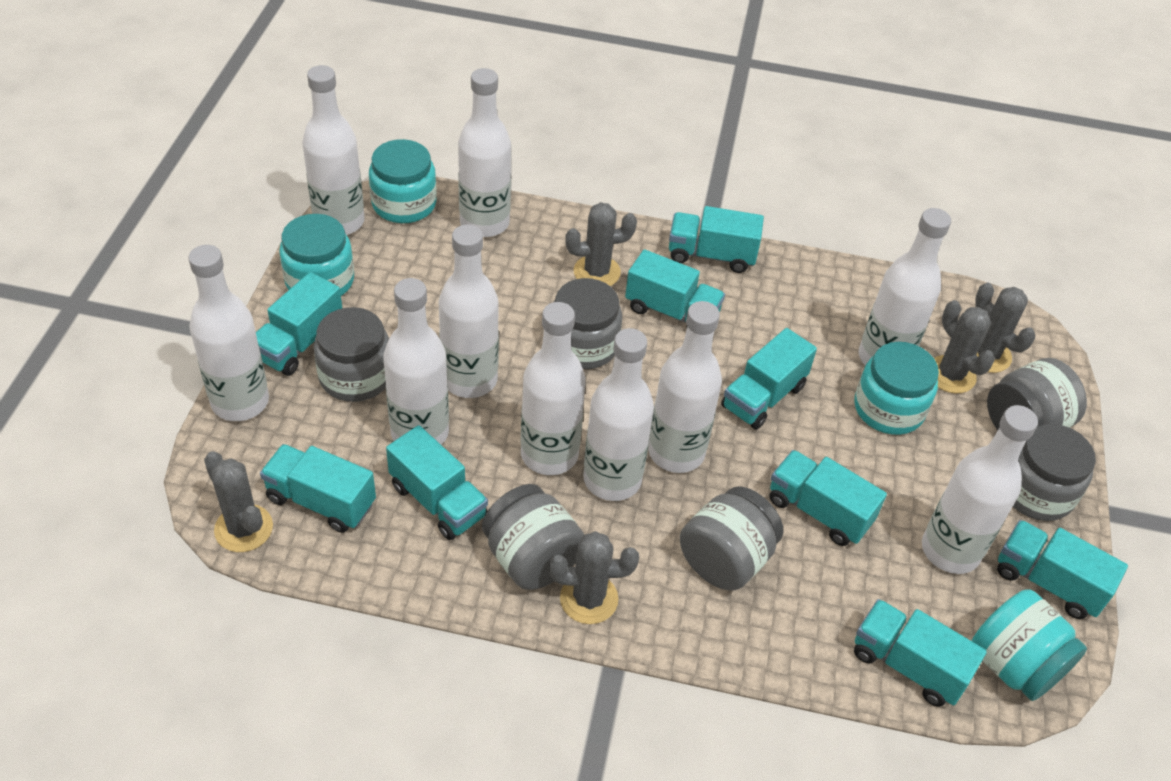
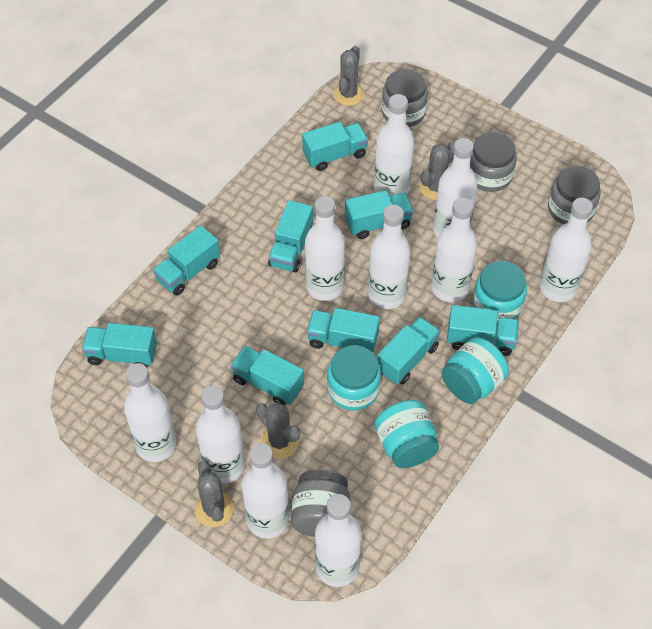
grey cactus: [204,451,273,552] [549,531,639,624] [565,202,637,286] [934,300,995,393] [975,283,1035,373] = 5 -> [195,461,234,527] [256,403,300,459] [333,46,364,106] [420,142,455,200] = 4
grey jar: [314,307,389,402] [482,484,584,590] [554,278,622,369] [680,486,784,591] [987,358,1087,430] [1013,424,1096,521] = 6 -> [291,470,350,537] [381,69,428,127] [470,132,517,192] [548,166,601,225] = 4

